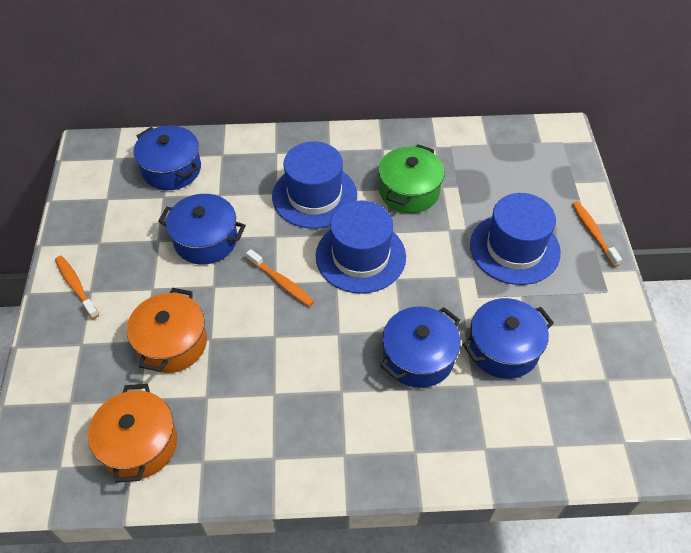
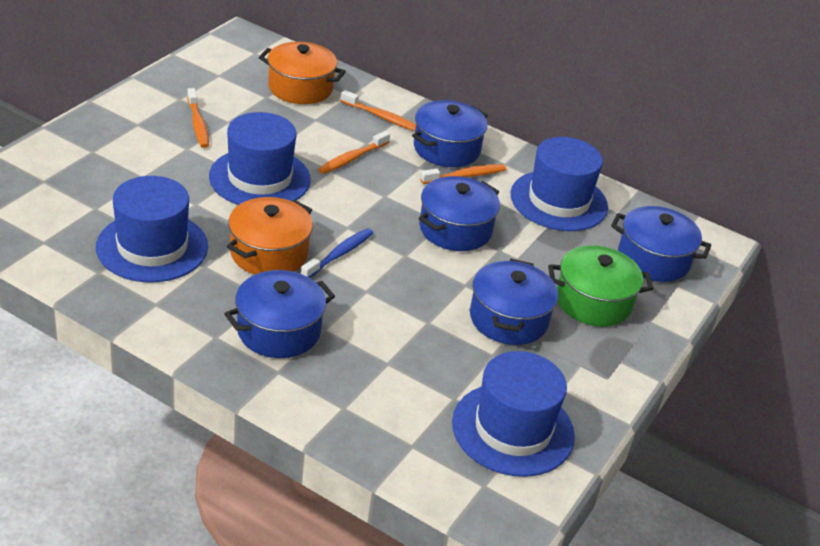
blue hat: [272,142,357,229] [316,201,406,294] [470,193,561,285] = 3 -> [96,176,208,283] [209,112,311,205] [452,351,575,477] [511,137,608,231] = 4
blue pot: [133,125,201,190] [158,194,246,265] [380,306,461,388] [462,298,554,379] = 4 -> [224,270,335,358] [412,100,488,167] [419,176,500,251] [470,259,558,345] [611,206,711,282] = 5
blue toothbrush: none = 0 -> [301,228,373,278] = 1
orange toothbrush: [55,256,99,319] [246,249,314,307] [572,201,622,267] = 3 -> [187,88,209,148] [318,131,390,174] [341,90,416,131] [420,164,506,184] = 4

